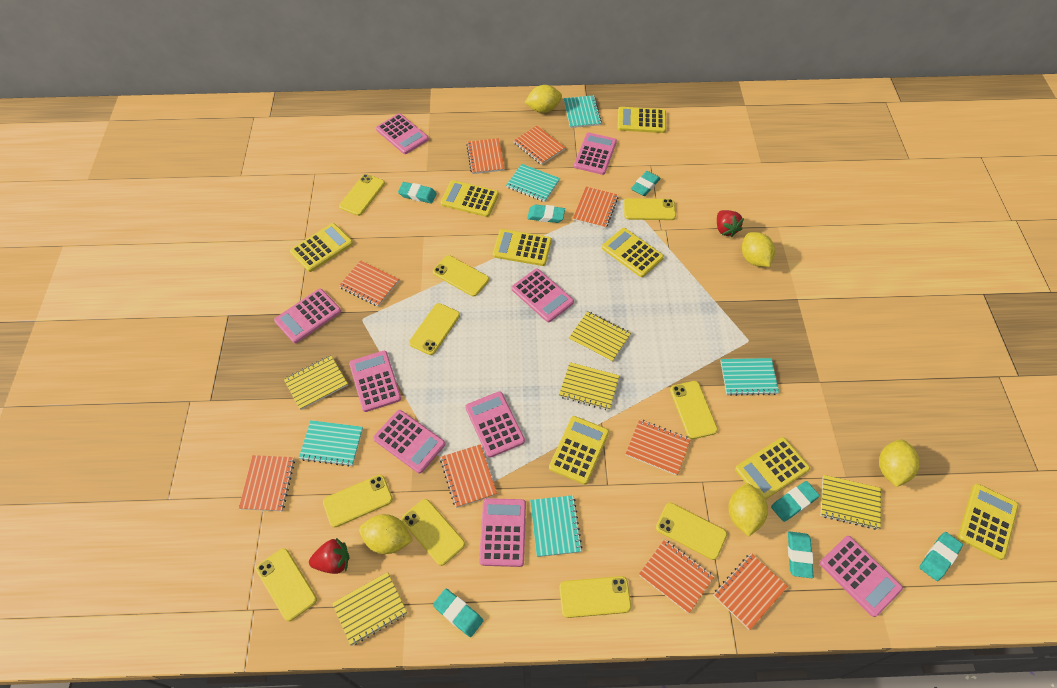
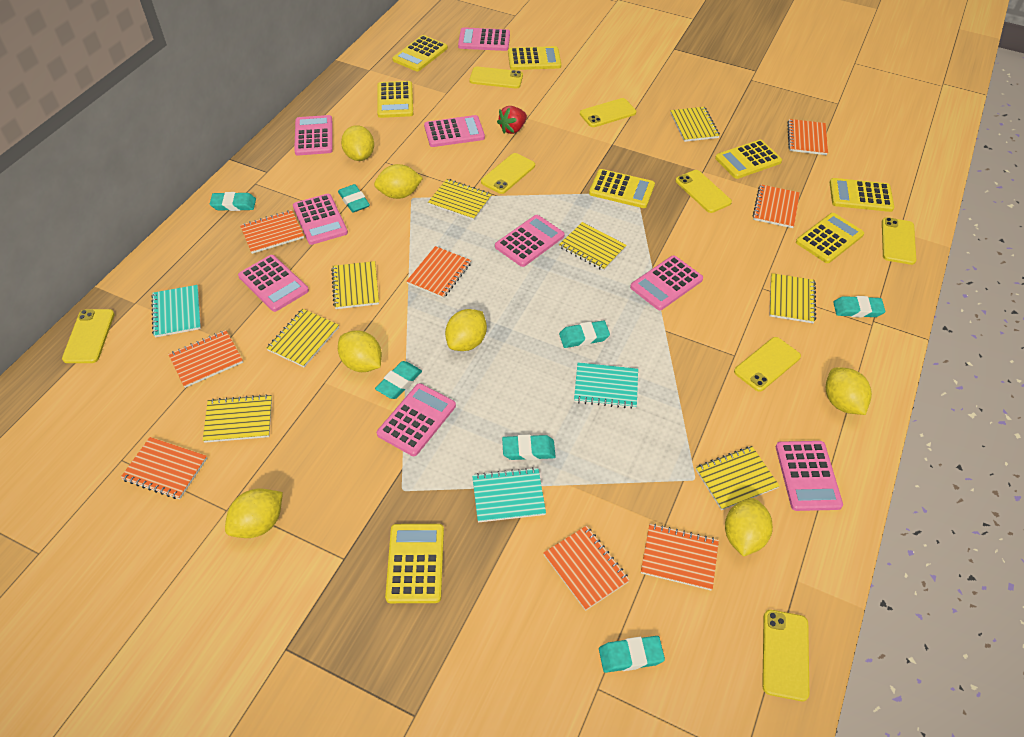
orange notebook: [239,455,295,511] [339,260,399,307] [440,444,497,508] [466,138,505,174] [513,126,566,165] [573,187,618,229] [625,419,691,476] [639,539,714,614] [713,553,788,630] = 9 -> [120,437,207,499] [168,330,243,388] [240,210,304,254] [406,246,471,298] [543,526,630,611] [641,524,719,590] [752,184,800,228] [787,119,828,155] = 8
red strawberry: [309,538,350,574] [717,210,744,238] = 2 -> [497,106,527,134] = 1
turquoise notebook: [299,420,363,467] [506,164,560,202] [530,495,582,557] [564,95,602,128] [721,358,779,396] = 5 -> [151,285,201,338] [472,467,546,522] [574,362,638,409] = 3
yellow lemon: [359,514,413,554] [525,85,562,113] [728,484,768,537] [742,232,775,267] [879,439,920,487] = 5 -> [225,488,283,538] [338,330,382,372] [341,125,374,161] [374,164,423,199] [445,309,487,351] [725,498,773,557] [826,367,872,415] = 7
yellow notebook: [284,355,348,410] [332,572,407,646] [559,362,619,410] [569,311,631,362] [821,475,881,530] = 5 -> [203,394,272,443] [267,309,339,367] [331,261,379,309] [428,179,492,220] [559,222,627,271] [670,107,720,142] [696,446,780,510] [770,273,816,323] = 8
yellow phone: [256,548,317,621] [323,475,393,527] [339,174,385,216] [402,499,465,566] [409,303,460,355] [433,255,489,296] [559,576,631,618] [624,198,676,220] [656,503,727,560] [670,381,718,439] = 10 -> [62,309,114,363] [469,66,523,89] [481,153,535,194] [580,98,636,127] [676,170,732,213] [734,337,801,392] [762,610,809,701] [882,217,916,265] = 8

